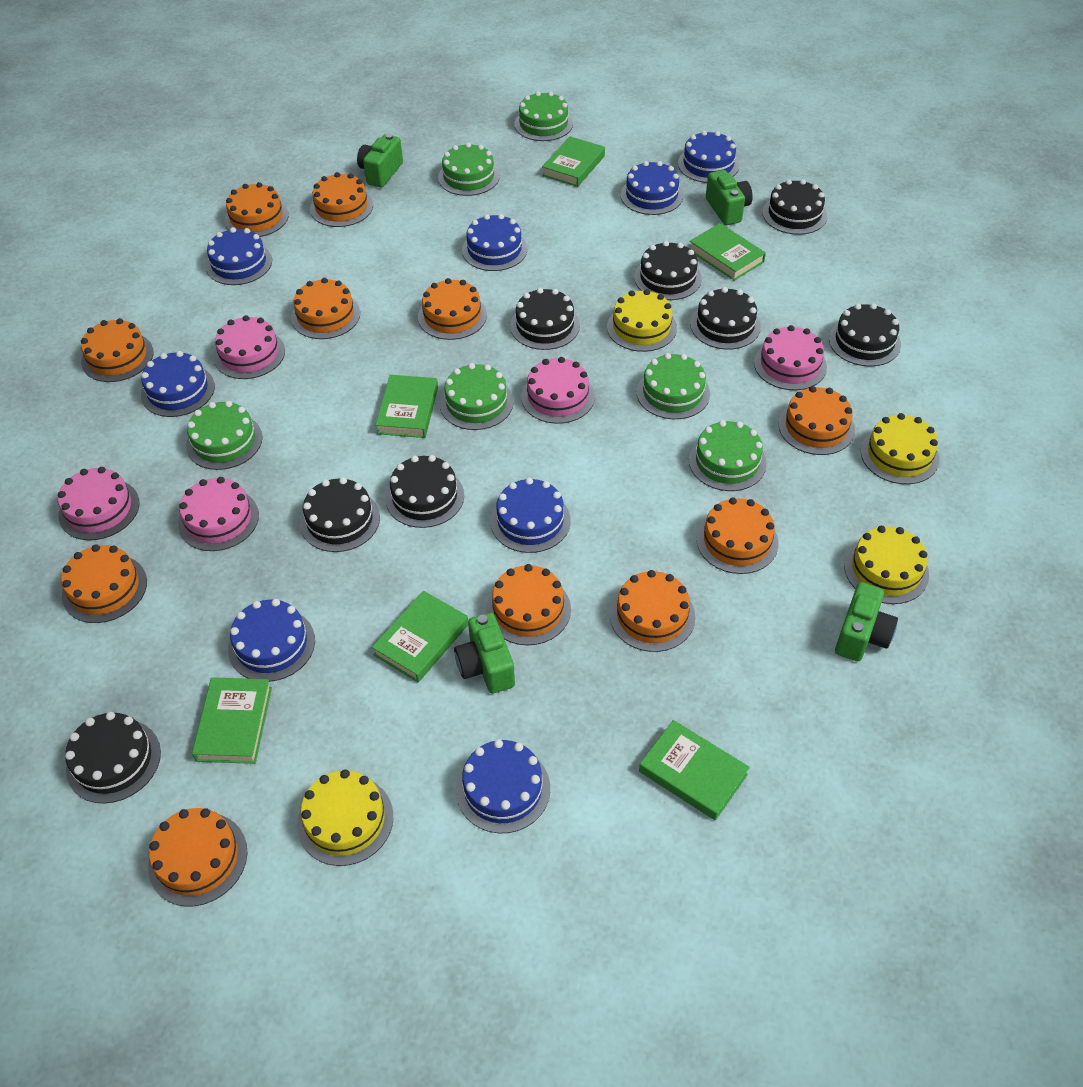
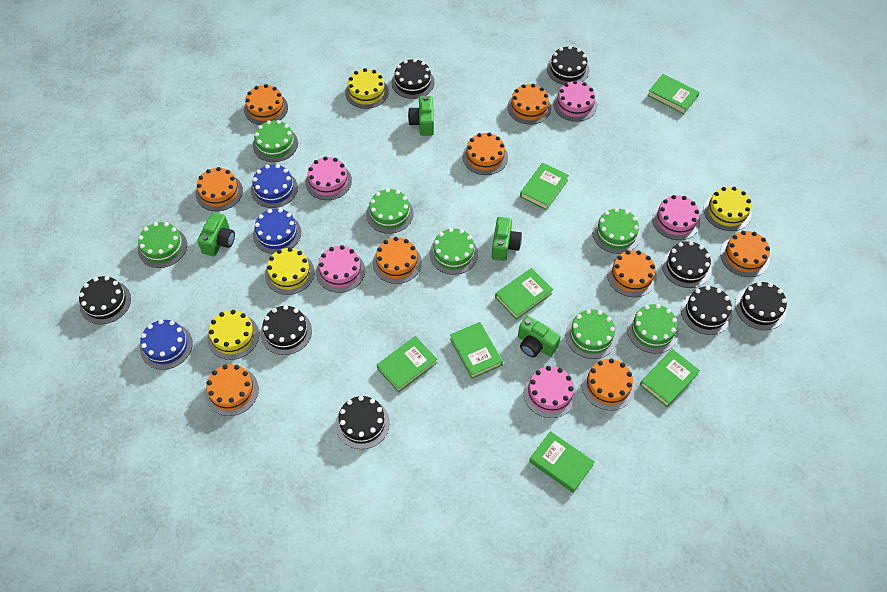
blue cake: [141,351,215,417] [206,227,272,285] [228,599,315,682] [456,739,550,833] [462,214,527,271] [491,478,571,553] [621,161,683,215] [678,131,739,183] = 8 -> [140,319,193,370] [251,164,298,208] [253,208,301,254] = 3
green book: [192,677,272,764] [372,591,468,682] [375,375,438,438] [542,136,605,187] [639,720,750,820] [690,223,766,281] = 6 -> [377,336,437,393] [450,322,503,379] [495,268,553,320] [520,163,569,210] [529,431,595,493] [640,349,700,407] [647,74,699,114] = 7
green cake: [186,401,262,470] [438,143,500,196] [440,363,513,430] [514,91,573,141] [637,353,710,419] [689,420,767,491] = 6 -> [138,222,187,268] [253,120,298,162] [366,188,414,234] [429,228,478,275] [565,309,617,359] [592,208,641,254] [627,304,679,354] = 7
orange cake: [61,544,147,623] [81,318,154,382] [148,808,247,907] [225,182,289,237] [291,278,360,339] [310,172,373,227] [418,278,487,340] [486,564,571,645] [610,570,695,652] [696,497,778,574] [778,386,855,455] = 11 -> [196,167,243,211] [205,364,259,416] [244,84,288,125] [373,237,422,284] [463,132,508,175] [507,84,551,125] [582,358,635,410] [607,250,657,297] [720,231,770,277] = 9

